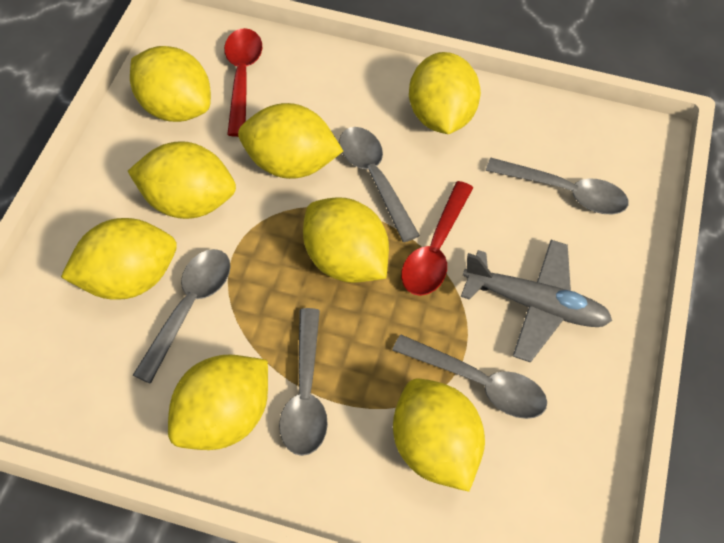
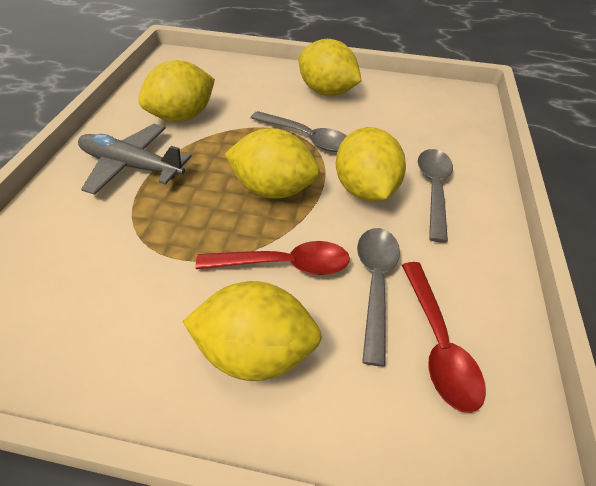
grey spoon: [133,249,231,383] [279,308,328,456] [339,127,420,242] [392,335,547,419] [486,158,629,215] = 5 -> [251,111,347,152] [357,228,400,366] [418,149,453,243] = 3
yellow lemon: [61,218,177,300] [128,141,236,219] [130,46,211,122] [168,354,268,450] [238,103,343,179] [303,198,389,283] [393,379,485,492] [409,52,481,134] = 8 -> [138,60,215,122] [183,281,322,381] [225,128,320,198] [299,39,362,96] [336,127,406,201] = 5

